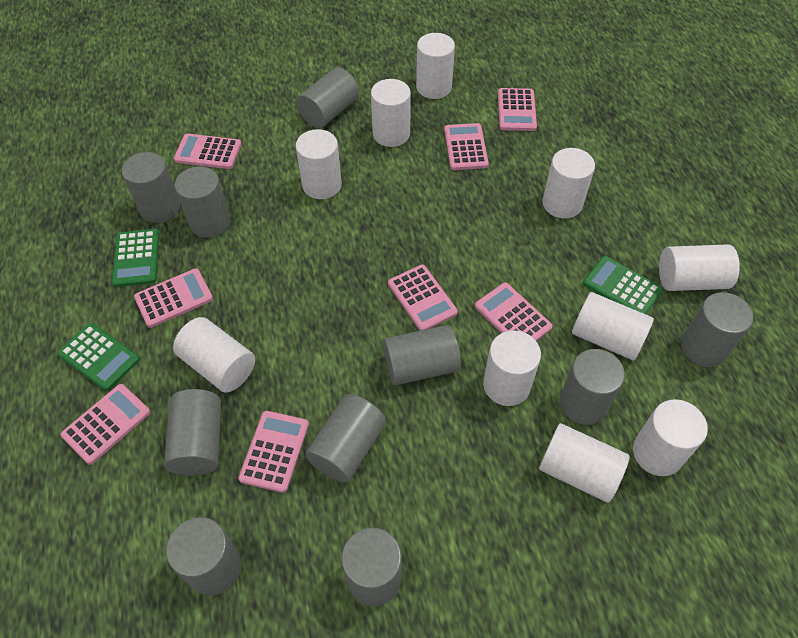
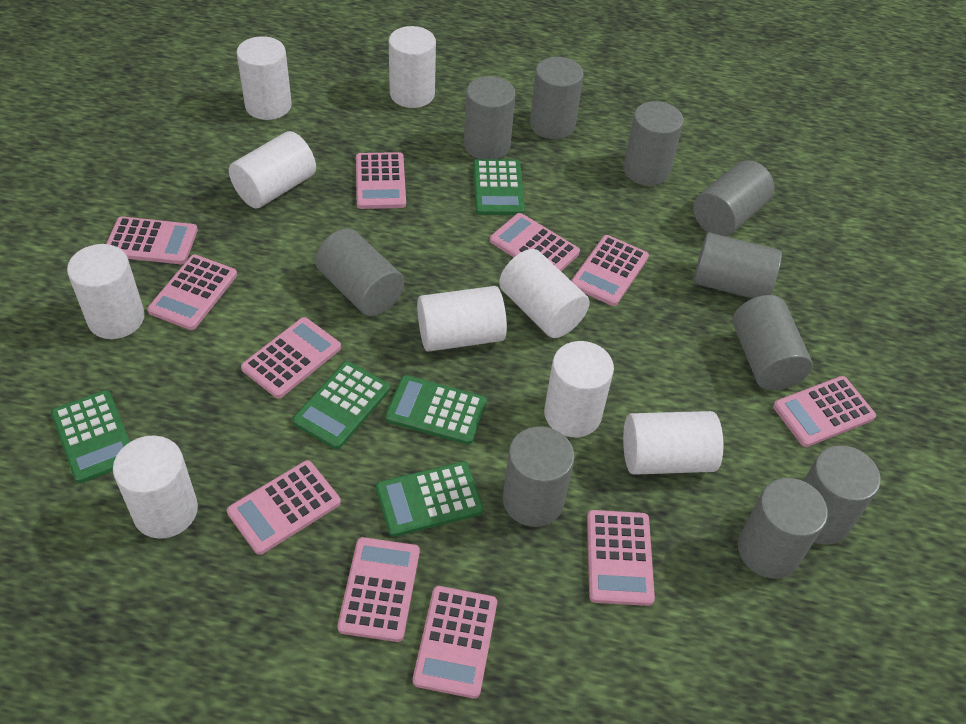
green calculator: [57,323,140,391] [112,229,159,287] [583,256,663,314] = 3 -> [51,390,130,483] [292,361,390,449] [376,461,483,537] [385,375,487,445] [473,159,525,215] = 5
pink calculator: [60,384,150,465] [134,268,213,328] [174,133,242,169] [238,411,309,493] [388,265,458,331] [444,123,489,170] [475,282,553,341] [498,88,537,131] = 8 -> [106,216,198,264] [147,255,237,330] [227,460,341,555] [241,317,341,398] [337,537,420,642] [356,152,406,209] [413,586,497,699] [490,213,580,271] [571,235,649,306] [587,510,655,606] [773,376,876,447] = 11
white cylinder: [173,317,255,393] [296,129,342,199] [371,79,411,147] [416,33,455,99] [483,331,541,406] [539,423,630,503] [543,148,595,219] [572,292,654,360] [633,399,708,476] [659,244,740,291] = 10 -> [67,244,145,339] [113,435,198,539] [229,131,316,208] [237,36,292,120] [389,26,436,108] [417,286,507,352] [499,249,590,338] [544,341,614,437] [623,411,723,475] = 9

